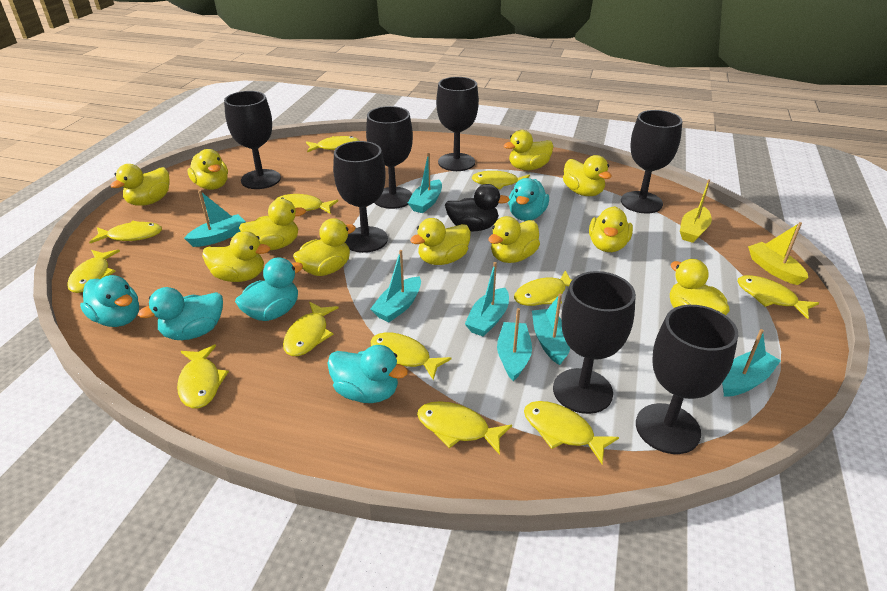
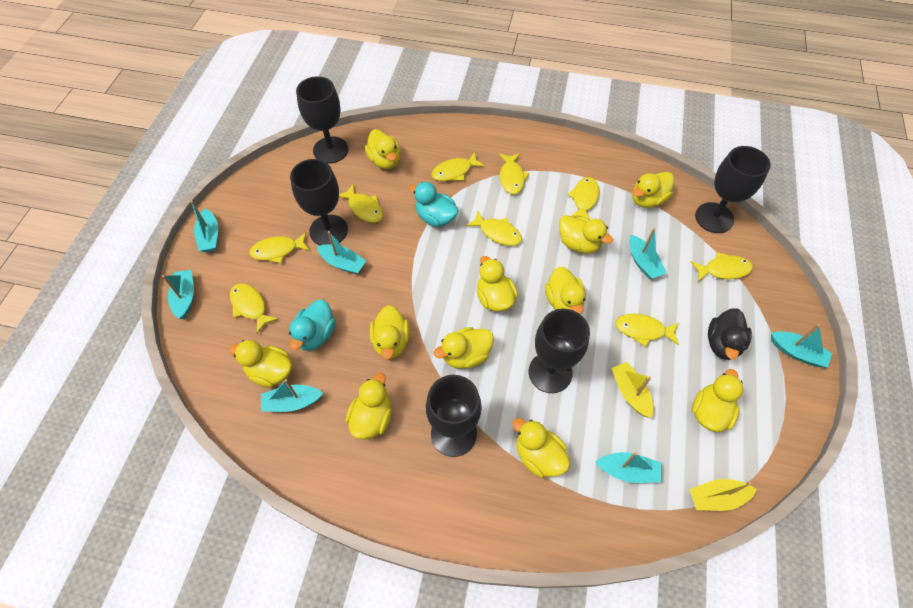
black goblet: [224,91,281,189] [333,141,388,253] [366,106,413,209] [436,77,479,171] [553,271,636,414] [621,110,682,213] [636,305,738,454] = 7 -> [290,159,348,245] [296,76,348,163] [426,375,482,457] [529,309,590,393] [695,146,771,233] = 5
turquoise duck: [80,275,139,327] [138,287,223,340] [235,257,303,321] [327,345,408,403] [508,178,549,221] = 5 -> [289,300,336,351] [409,182,459,227] = 2
yellow fish: [67,250,120,293] [89,221,162,243] [177,344,229,408] [275,194,338,214] [283,302,338,356] [306,136,360,152] [370,332,451,380] [417,401,512,455] [471,171,530,189] [514,270,572,306] [524,401,619,464] [738,275,819,319] = 12 -> [230,284,278,334] [249,232,310,263] [339,184,383,223] [432,152,485,181] [466,211,522,246] [499,153,529,194] [567,177,600,220] [615,314,679,347] [691,252,753,282] = 9

